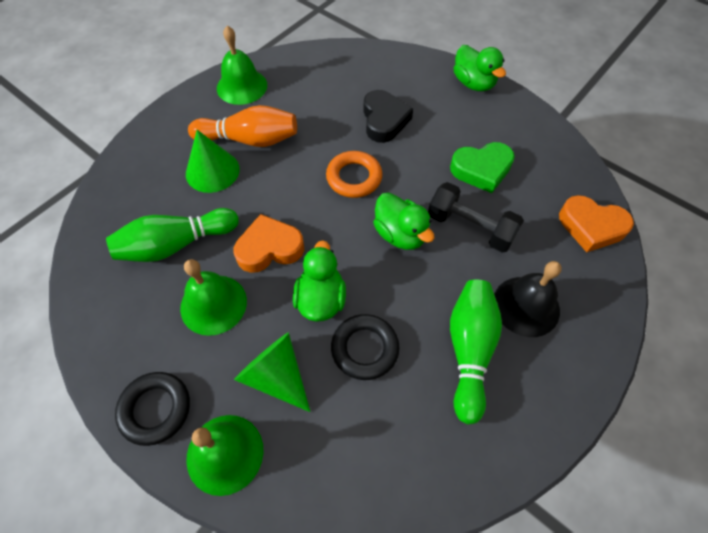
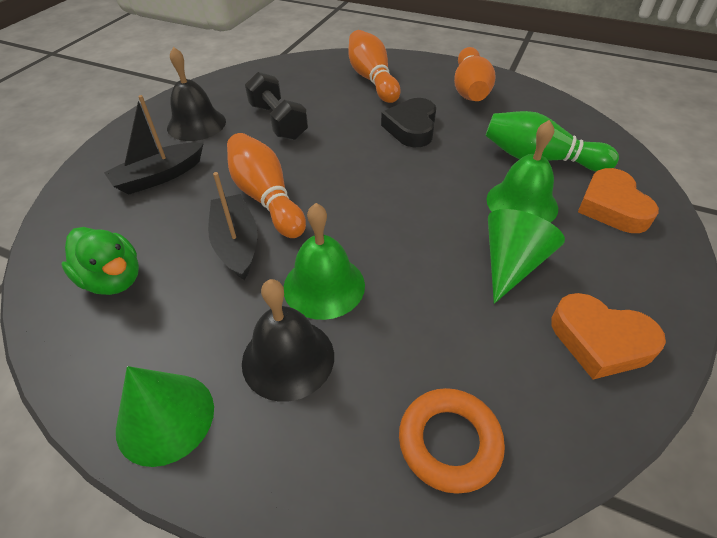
black bell: [494,261,562,337] = 1 -> [167,47,226,141] [242,279,334,402] = 2
black boat: none = 0 -> [104,95,204,195] [208,172,258,280] = 2
black ring: [115,372,190,446] [331,314,400,380] = 2 -> none = 0
green bell: [180,259,247,336] [186,415,263,496] [217,26,267,105] = 3 -> [284,203,365,320] [486,120,558,222] = 2
green bowling pin: [106,208,239,262] [450,280,502,425] = 2 -> [486,111,619,172] = 1
green duck: [293,241,346,322] [373,193,434,250] [453,45,506,91] = 3 -> [61,227,139,295] = 1
green heart: [450,142,515,193] = 1 -> none = 0
orange bowling pin: [188,105,297,147] = 1 -> [227,133,306,238] [349,30,401,103] [454,47,495,101] = 3

